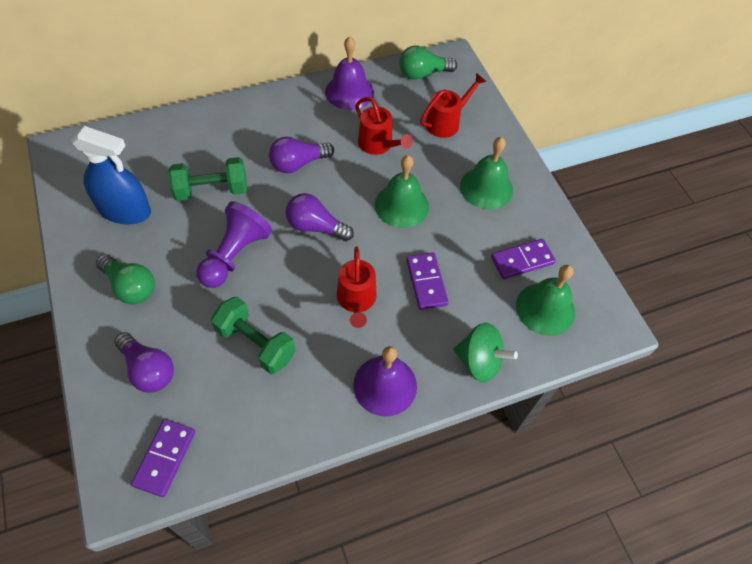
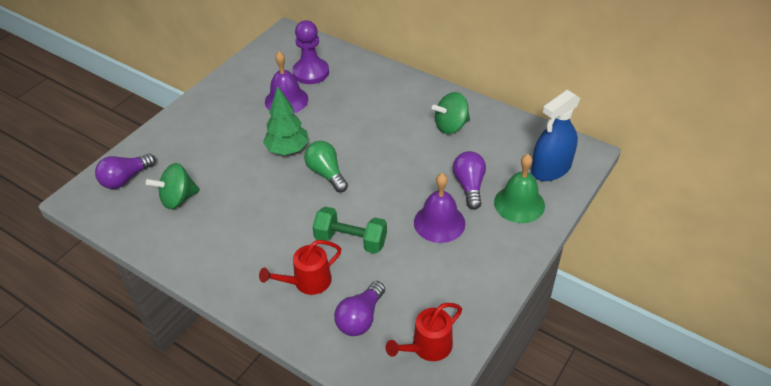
green bell: [375,155,429,228] [460,137,513,210] [516,265,575,336] = 3 -> [494,154,545,223] = 1
green dumbbell: [168,157,247,201] [211,297,296,374] = 2 -> [313,207,387,254] = 1
green light bulb: [96,254,155,304] [399,45,457,80] = 2 -> [304,141,348,192] = 1
green spinning top: [453,322,518,382] = 1 -> [146,163,200,209] [432,92,470,134] = 2
green tree: none = 0 -> [263,86,309,155] = 1
purple domino: [131,419,195,497] [406,252,449,310] [491,239,556,279] = 3 -> none = 0
red watering can: [337,247,377,328] [355,97,413,155] [420,73,486,138] = 3 -> [259,240,341,295] [386,303,462,361] = 2

